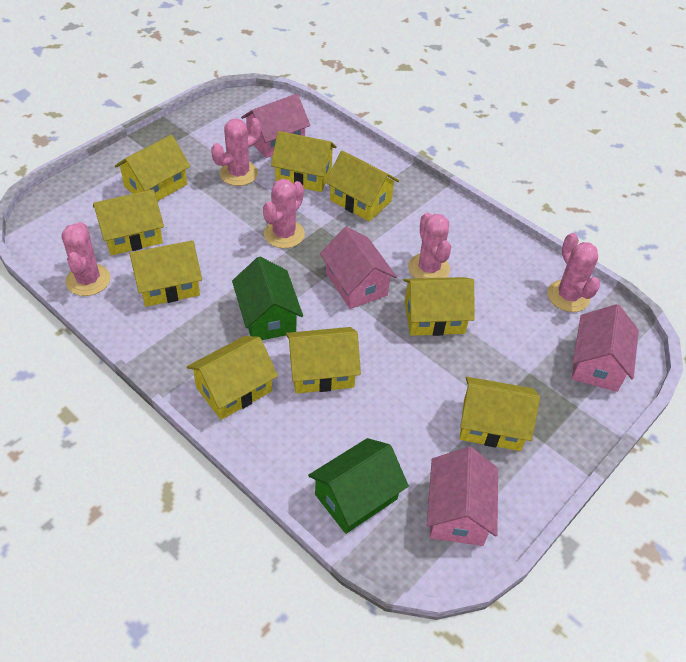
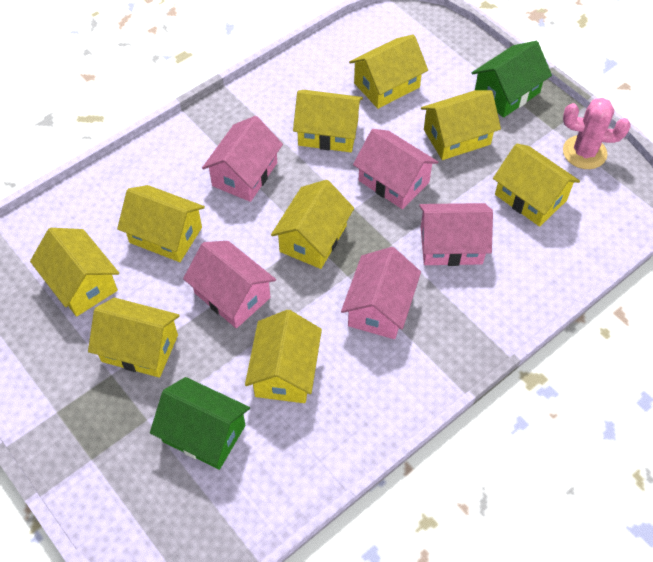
pink cactus: [61,222,111,296] [211,118,261,186] [263,179,305,248] [408,213,451,278] [547,233,600,312] = 5 -> [563,98,630,169] = 1
pink house: [241,94,310,158] [320,226,397,309] [427,447,498,546] [572,304,639,392] = 4 -> [183,241,276,328] [202,116,283,202] [341,247,421,339] [353,129,439,209] [419,203,493,266] = 5

